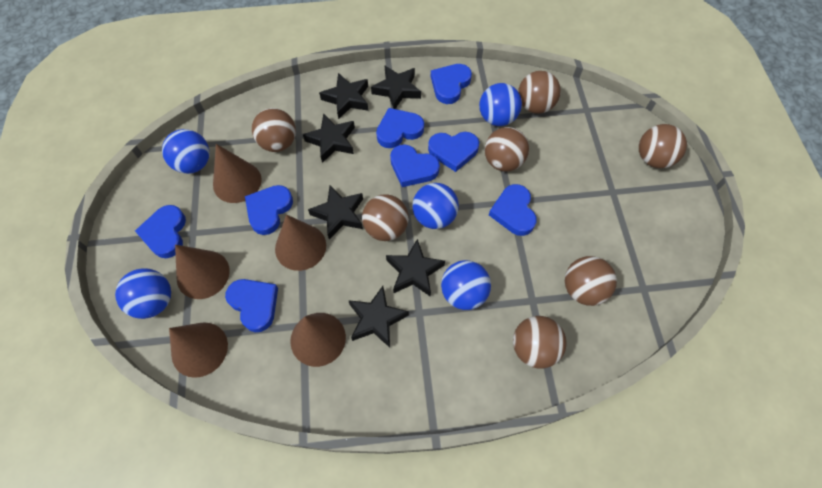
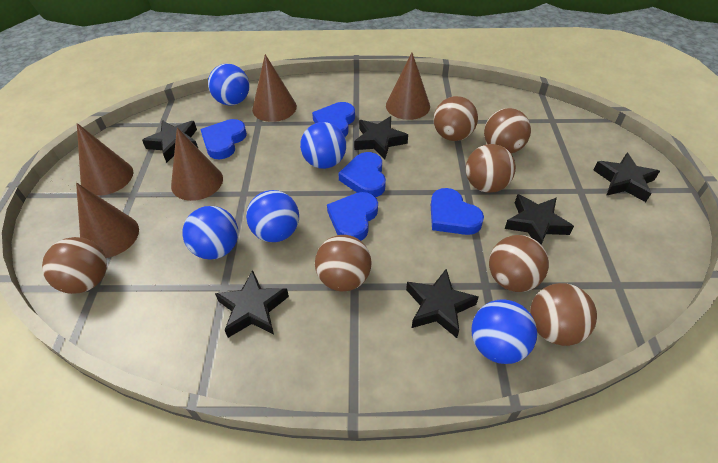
blue heart: [135,205,186,258] [225,279,278,332] [245,185,293,235] [376,108,424,148] [390,144,440,187] [428,132,479,172] [431,64,472,104] [489,184,536,236] = 8 -> [200,119,247,159] [312,102,355,137] [327,192,378,241] [338,152,386,197] [431,188,484,235] = 5

